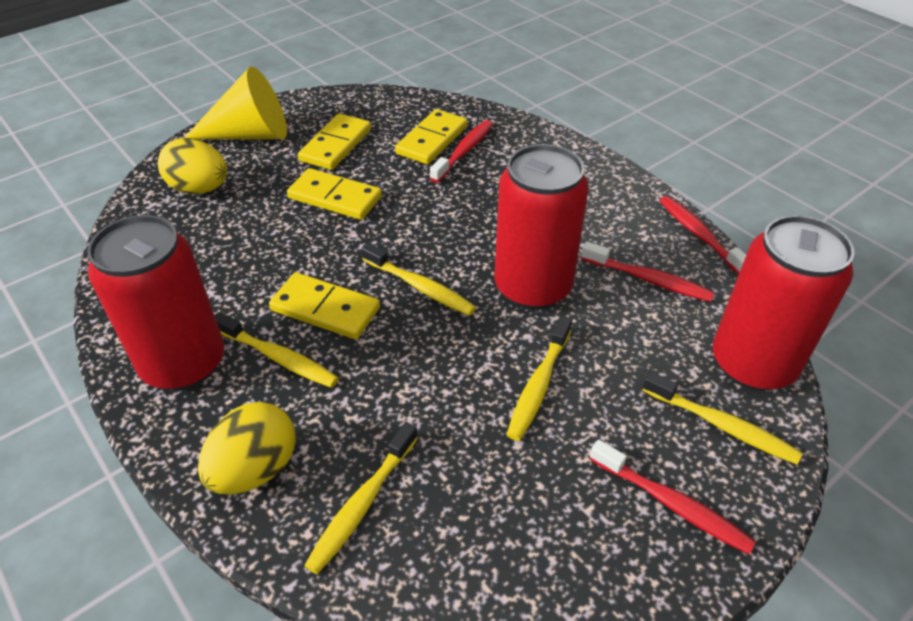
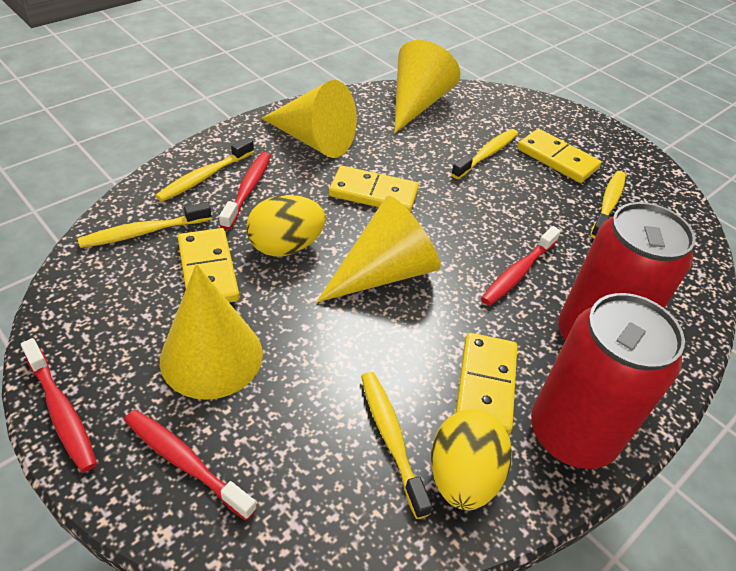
red can: [87,215,224,390] [494,144,589,309] [713,215,854,391] = 3 -> [531,293,685,469] [559,202,696,340] = 2
yellow cone: [184,67,287,140] = 1 -> [160,264,263,400] [261,80,357,158] [316,196,441,303] [394,40,460,133] = 4

